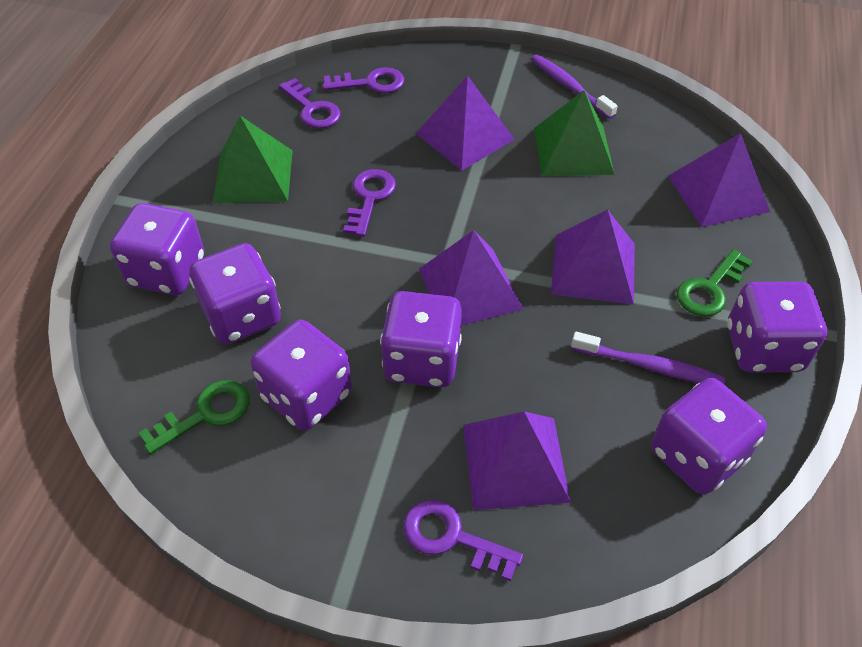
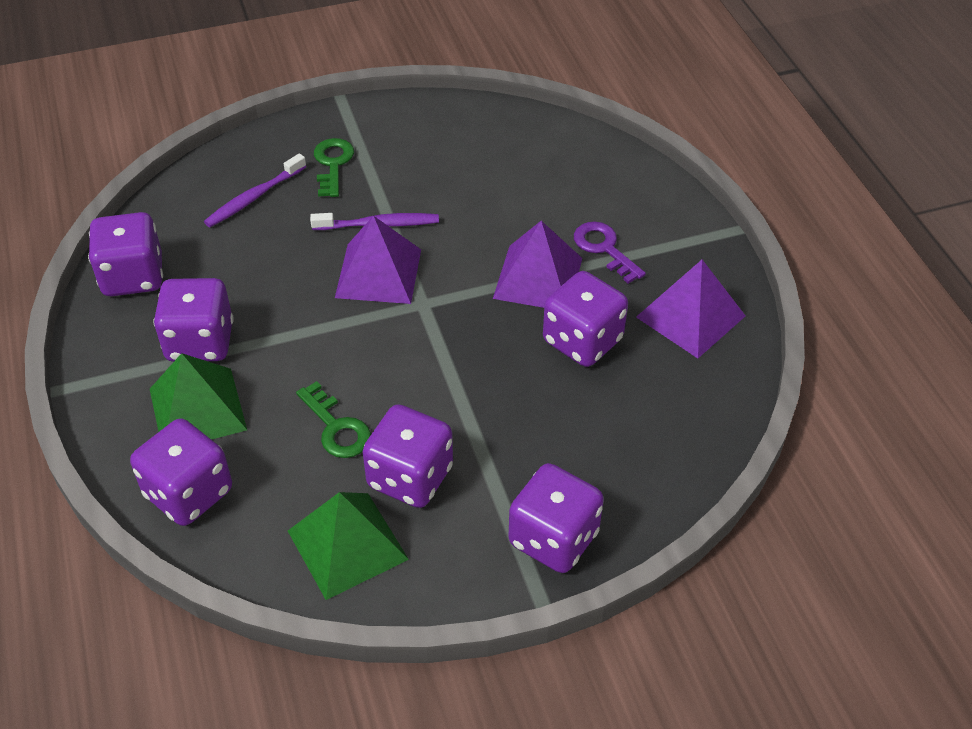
purple key: [279,78,340,129] [323,67,404,93] [343,169,396,237] [403,500,523,581] = 4 -> [574,221,646,284] = 1
purple pyramid: [416,76,515,171] [419,230,523,326] [463,411,571,510] [551,210,635,305] [668,133,770,227] = 5 -> [335,216,421,304] [493,221,582,308] [636,260,745,358] = 3

